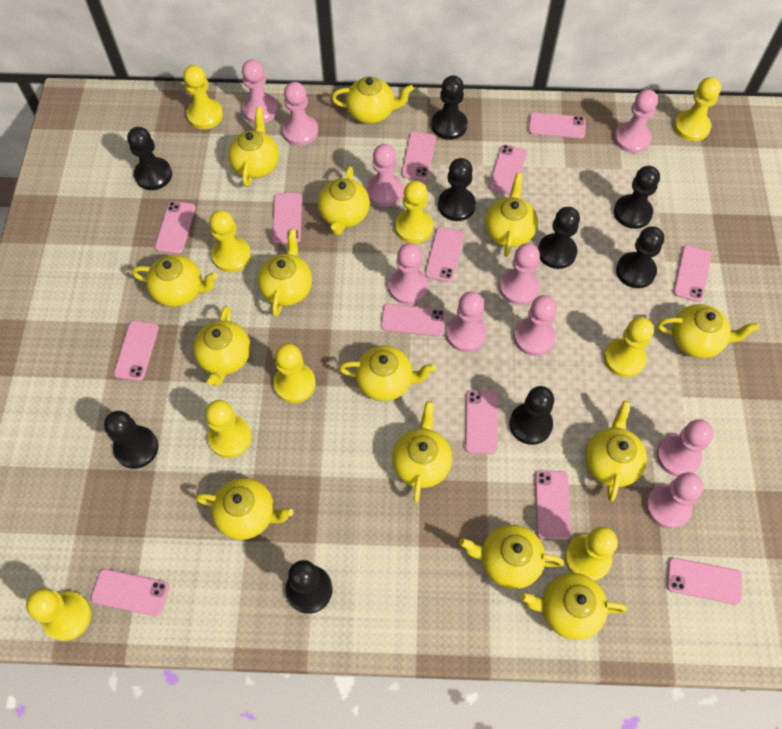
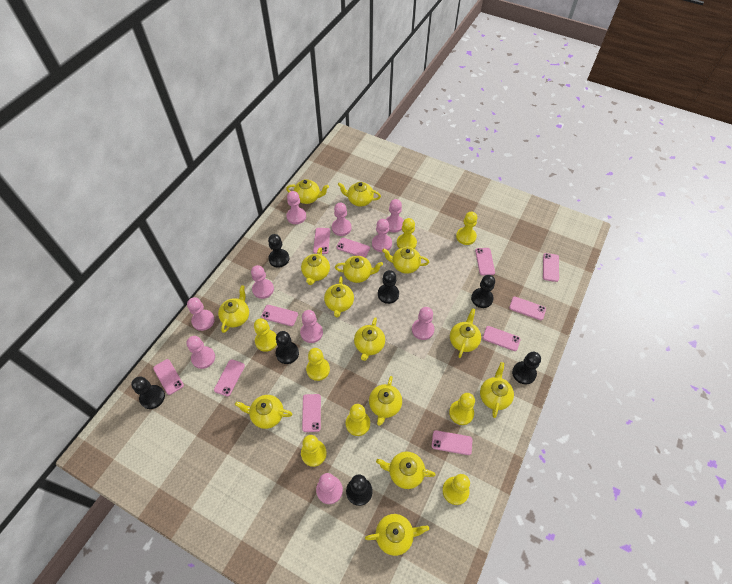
black pawn: [104,411,158,469] [127,127,172,190] [285,560,333,614] [432,75,468,140] [438,158,476,221] [509,386,554,445] [538,207,580,269] [614,166,660,229] [616,226,664,288] = 9 -> [131,376,165,409] [268,234,289,268] [276,331,299,364] [346,474,373,506] [378,270,399,304] [471,275,495,308] [512,352,541,384] = 7
pink phone: [91,569,169,616] [114,321,159,381] [155,201,195,254] [272,193,302,244] [381,304,446,337] [401,132,436,181] [425,227,464,282] [465,390,498,454] [489,145,527,195] [528,112,586,139] [535,470,571,540] [667,558,742,605] [673,245,712,302] = 13 -> [153,359,184,395] [214,359,245,397] [261,305,298,326] [302,394,321,432] [313,228,330,254] [336,238,370,258] [432,430,473,455] [475,248,495,275] [483,326,521,351] [509,297,546,320] [543,253,559,282] = 11
yellow pawn: [26,588,92,641] [183,65,223,129] [205,400,252,458] [209,210,251,272] [273,344,316,403] [395,181,433,244] [565,527,618,581] [604,317,654,377] [674,77,721,141] = 9 -> [254,318,277,352] [301,435,327,467] [306,348,330,381] [346,404,370,436] [397,218,417,249] [442,474,470,505] [449,393,475,425] [456,211,477,245] = 8

